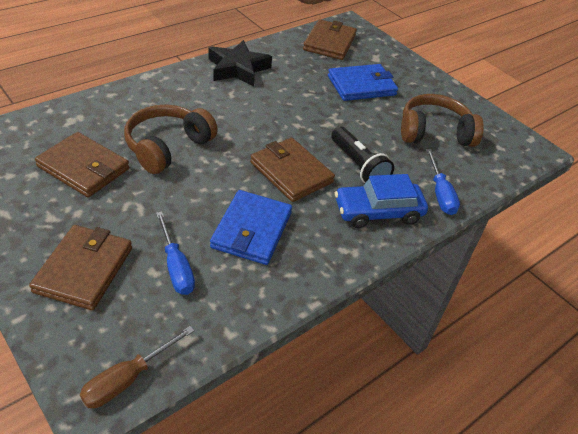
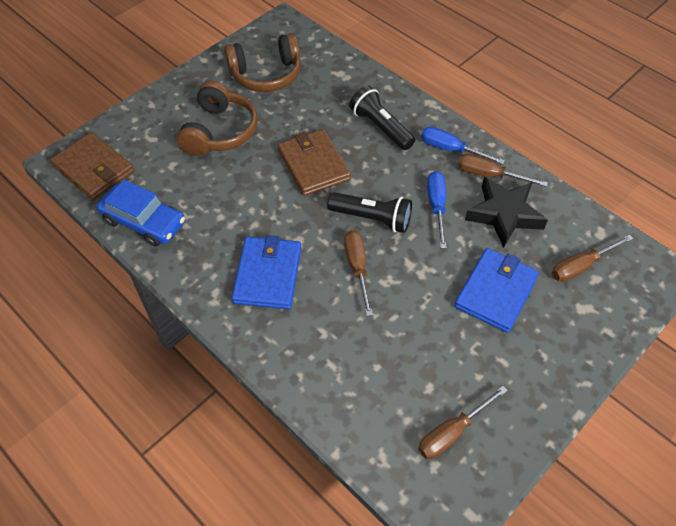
black flashlight: [331,127,394,183] = 1 -> [327,192,412,233] [349,85,415,150] = 2
brown screwdriver: [80,326,195,408] = 1 -> [344,230,373,316] [418,386,508,459] [458,154,548,187] [552,235,633,282] = 4
brown wallet: [29,225,132,310] [35,132,129,197] [250,138,335,202] [303,19,357,60] = 4 -> [50,132,134,200] [278,129,351,196] = 2

